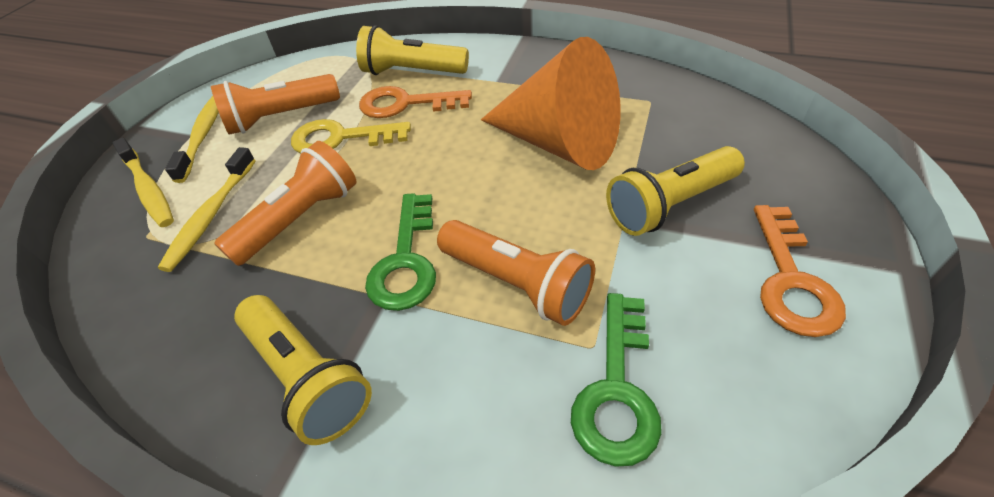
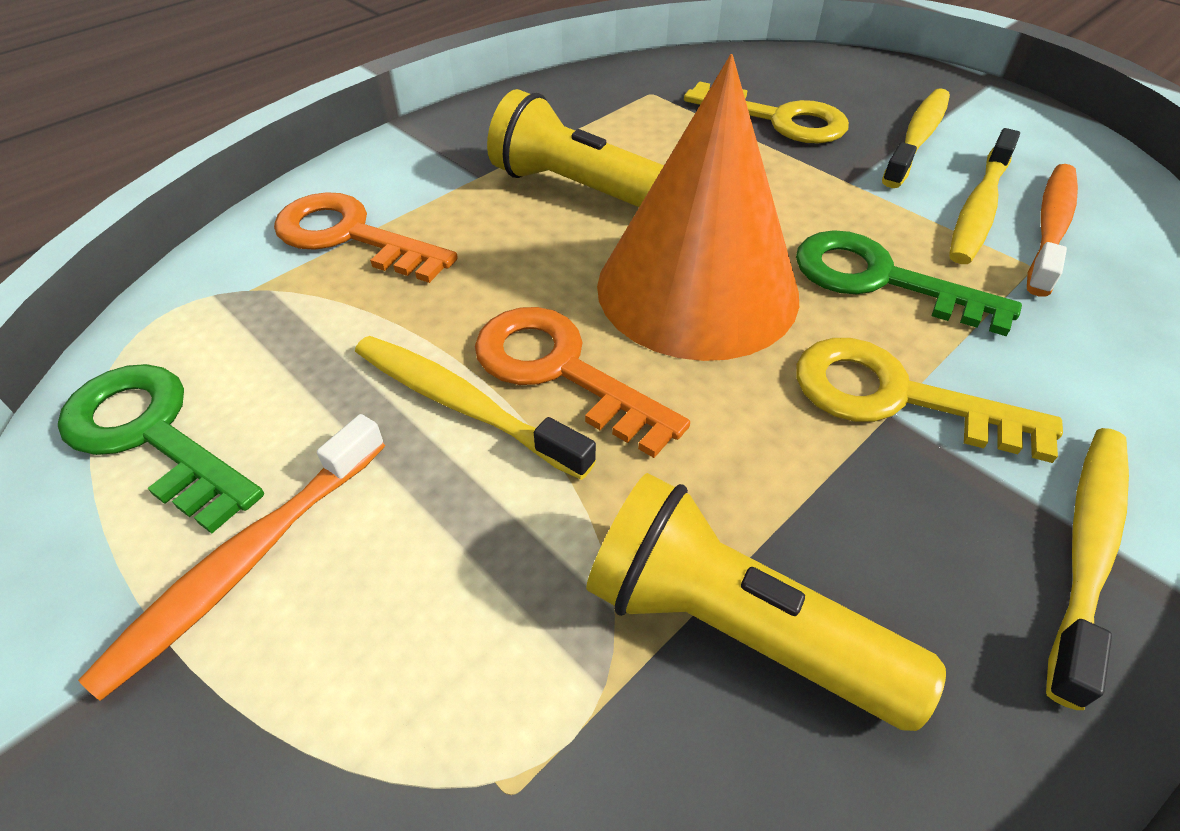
orange flashlight: [211,74,340,135] [214,141,357,266] [437,220,595,326] = 3 -> none = 0
orange toothbrush: none = 0 -> [78,414,385,701] [1027,164,1078,297] = 2
yellow flashlight: [234,295,372,445] [356,25,469,75] [606,146,745,236] = 3 -> [487,89,664,207] [586,473,946,731] = 2
yellow key: [291,119,411,154] = 1 -> [684,81,849,143] [796,338,1063,463] = 2
yellow toothbrush: [113,138,174,227] [158,147,255,272] [165,96,219,183] = 3 -> [355,336,596,480] [882,88,950,188] [949,128,1020,264] [1046,428,1129,710] = 4

